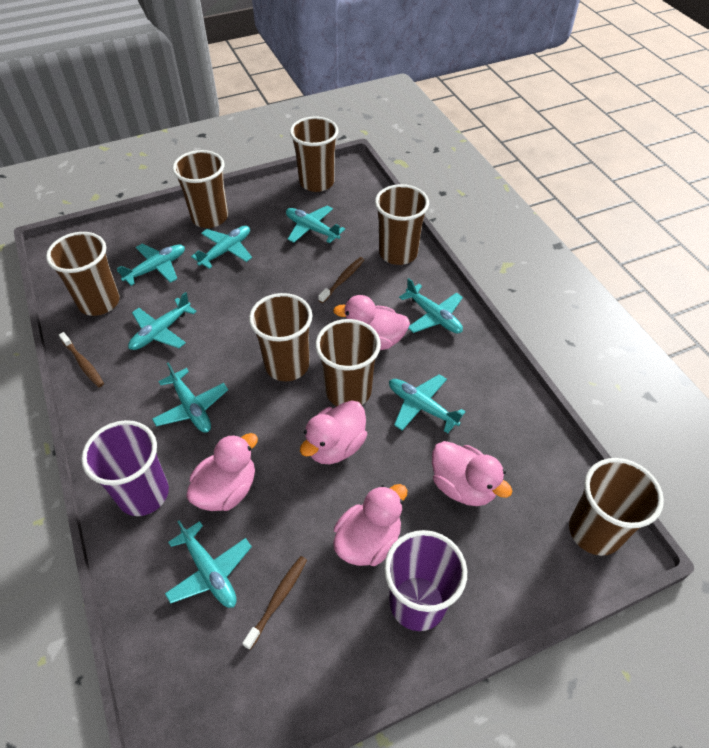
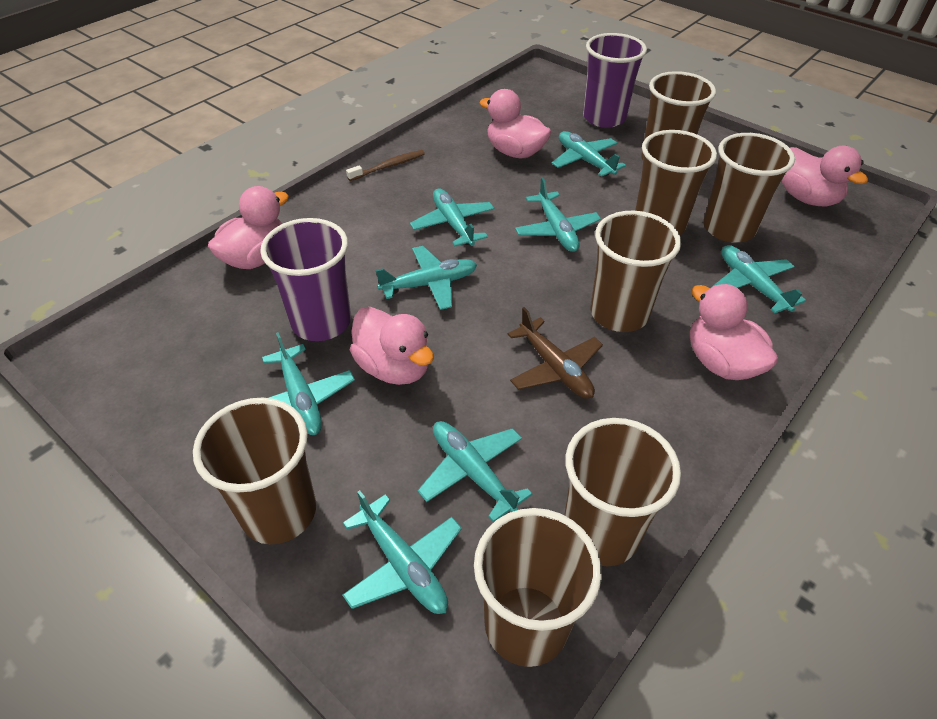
brown plane: none = 0 -> [507,307,603,399] = 1
brown toothbrush: [59,332,104,387] [242,556,307,650] [318,257,364,303] = 3 -> [346,150,425,181] = 1

